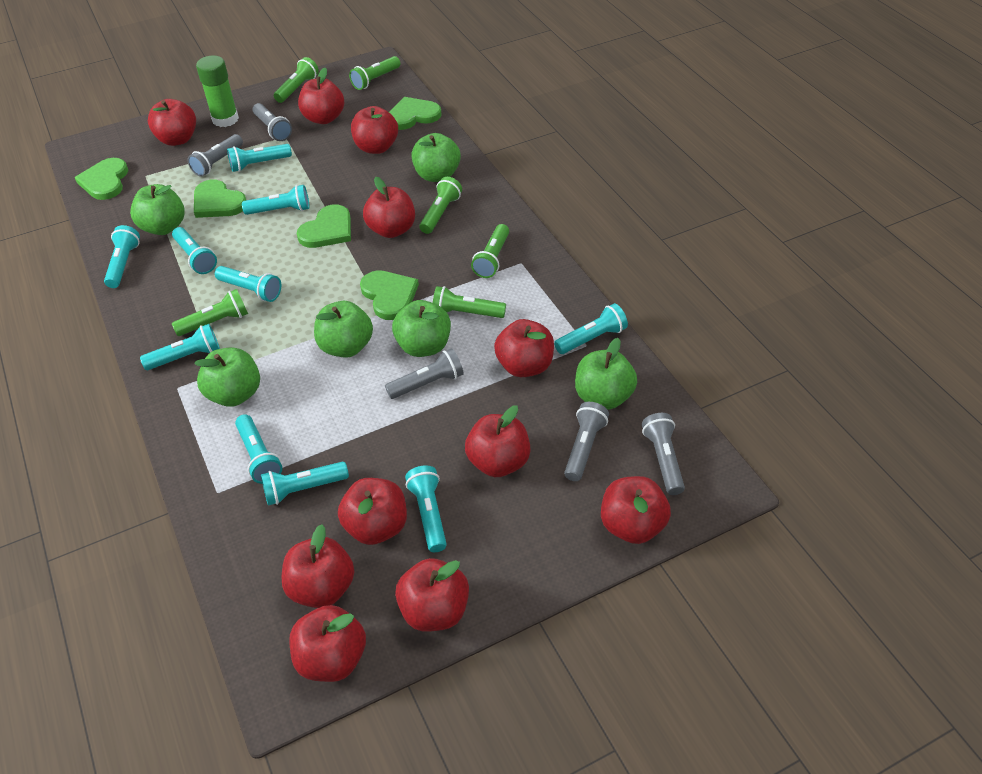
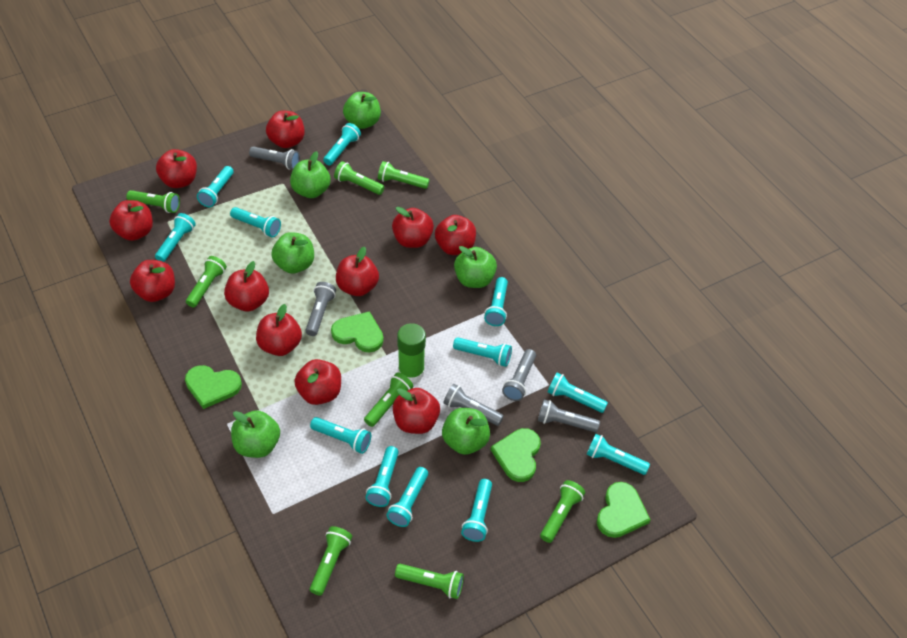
green flashlight: [172,289,248,336] [274,57,319,103] [349,56,400,90] [419,177,462,234] [433,286,506,318] [471,224,509,278] = 6 -> [126,190,180,213] [186,256,227,308] [310,526,352,596] [334,161,385,195] [364,372,413,427] [378,161,429,189] [395,564,464,599] [540,480,585,543] = 8
green heart: [75,158,128,200] [194,179,246,218] [297,204,351,248] [360,270,419,320] [389,97,442,130] = 5 -> [185,365,242,409] [331,311,384,352] [490,428,541,482] [597,482,651,538] = 4
turquoise flashlight: [104,225,140,288] [140,324,220,370] [172,227,217,274] [215,266,281,302] [227,144,292,172] [235,414,282,484] [242,185,310,215] [261,461,349,506] [405,465,447,552] [554,303,628,354] = 10 -> [155,213,196,262] [197,166,234,207] [230,207,281,237] [310,417,371,454] [323,123,361,165] [365,446,399,507] [386,467,428,527] [453,337,512,367] [461,479,492,542] [484,277,508,326] [548,373,608,413] [586,434,650,475] = 12

